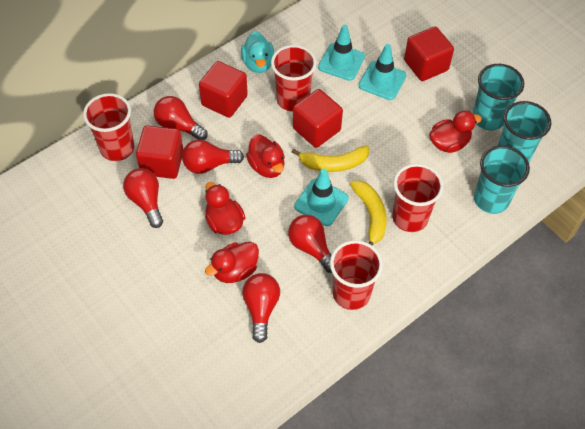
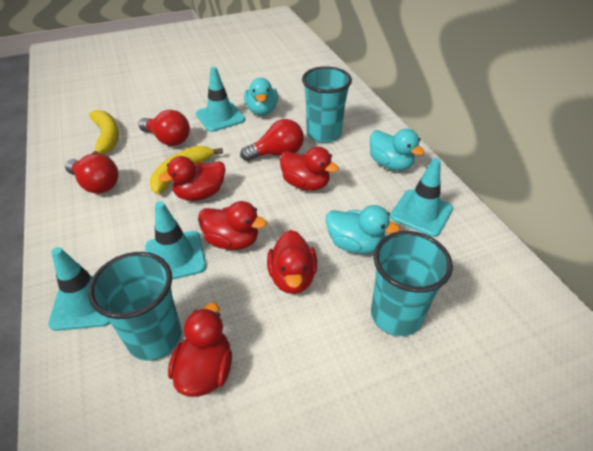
red cube: [136,125,183,179] [199,61,248,118] [293,89,343,148] [404,26,454,81] = 4 -> none = 0
red cup: [83,93,134,161] [271,45,317,112] [330,240,383,310] [392,164,444,232] = 4 -> none = 0
red duck: [205,182,246,235] [205,242,259,283] [246,134,285,178] [429,110,482,153] = 4 -> [159,156,225,201] [168,302,232,397] [198,201,267,250] [267,230,317,294] [280,147,339,191] = 5
red light bulb: [123,168,163,228] [154,96,208,140] [182,139,244,174] [242,273,280,343] [288,215,332,273] = 5 -> [65,153,118,194] [139,110,190,146] [240,119,304,161] = 3
turquoise duck: [241,31,274,73] = 1 -> [244,78,278,115] [326,205,400,254] [370,129,425,171] = 3
turquoise traffic cone: [294,169,349,226] [318,25,365,81] [358,44,406,100] = 3 -> [48,247,111,331] [145,201,206,280] [196,67,245,132] [390,158,453,237] = 4

